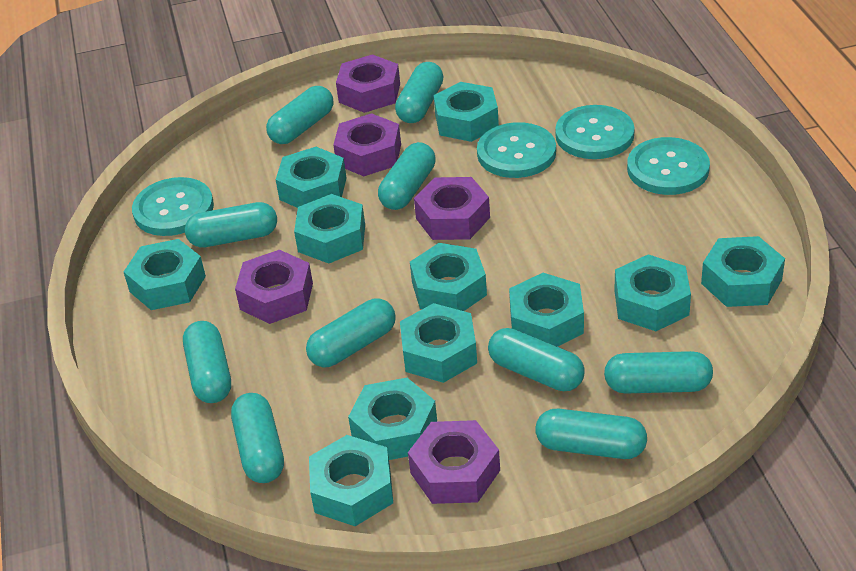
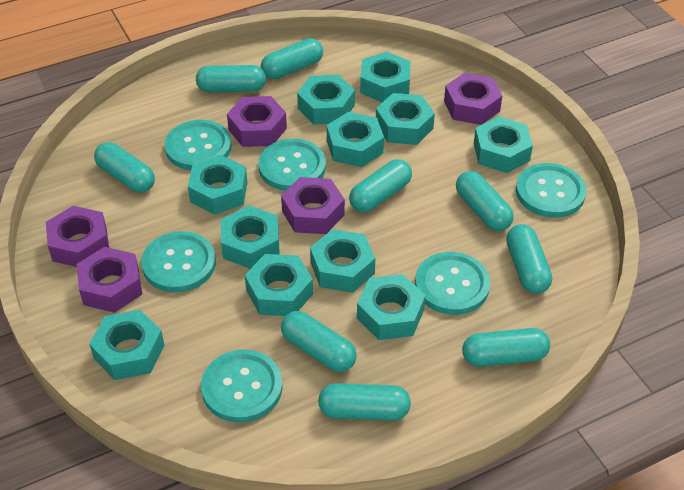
turquoise button: [132,177,214,236] [477,122,556,178] [555,105,635,159] [627,137,710,195] = 4 -> [141,231,216,292] [164,120,232,170] [201,349,282,423] [258,139,326,191] [415,252,490,315] [516,163,586,218] = 6
turquoise capsule: [183,321,231,403] [185,202,277,248] [231,393,284,483] [266,86,333,144] [306,298,396,367] [378,142,436,210] [395,62,444,123] [488,328,585,391] [535,409,647,459] [604,351,713,394] = 10 -> [94,142,155,193] [196,65,266,92] [261,38,323,79] [281,311,357,372] [318,383,411,421] [349,159,412,212] [456,171,514,231] [462,328,550,367] [506,224,552,294] = 9

